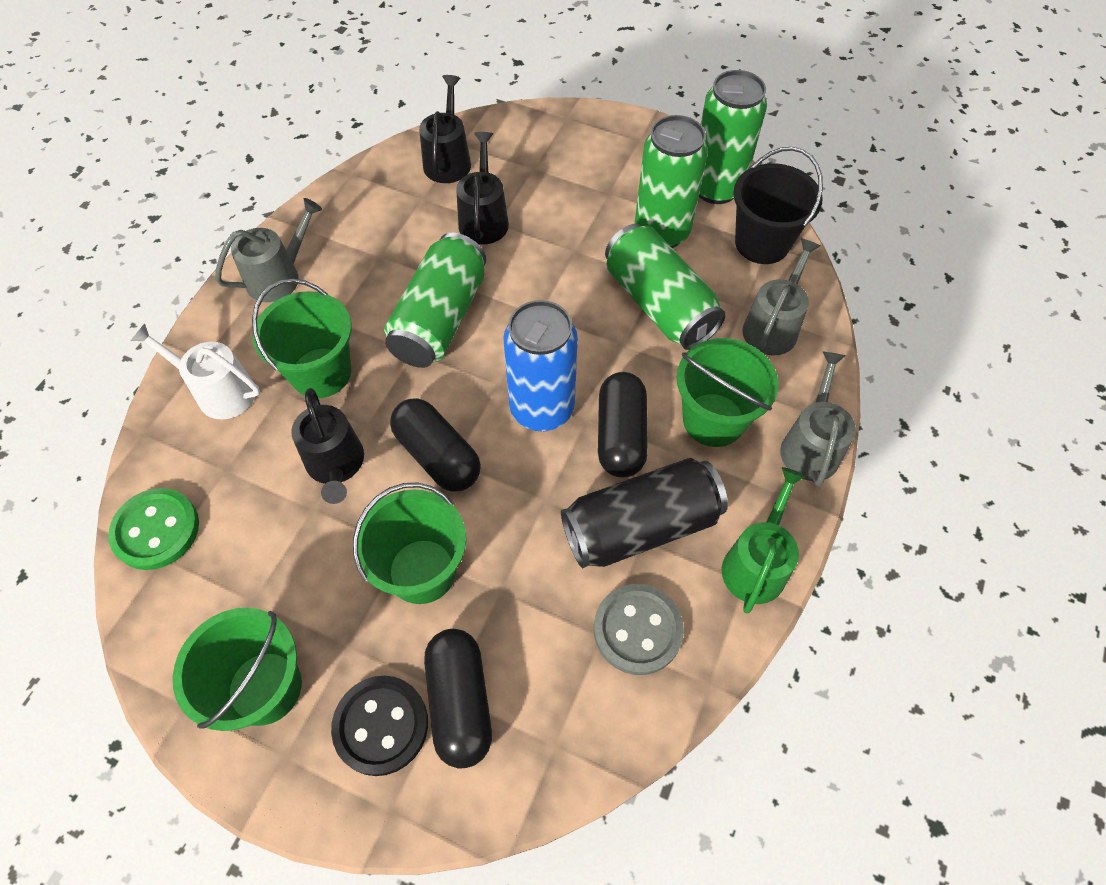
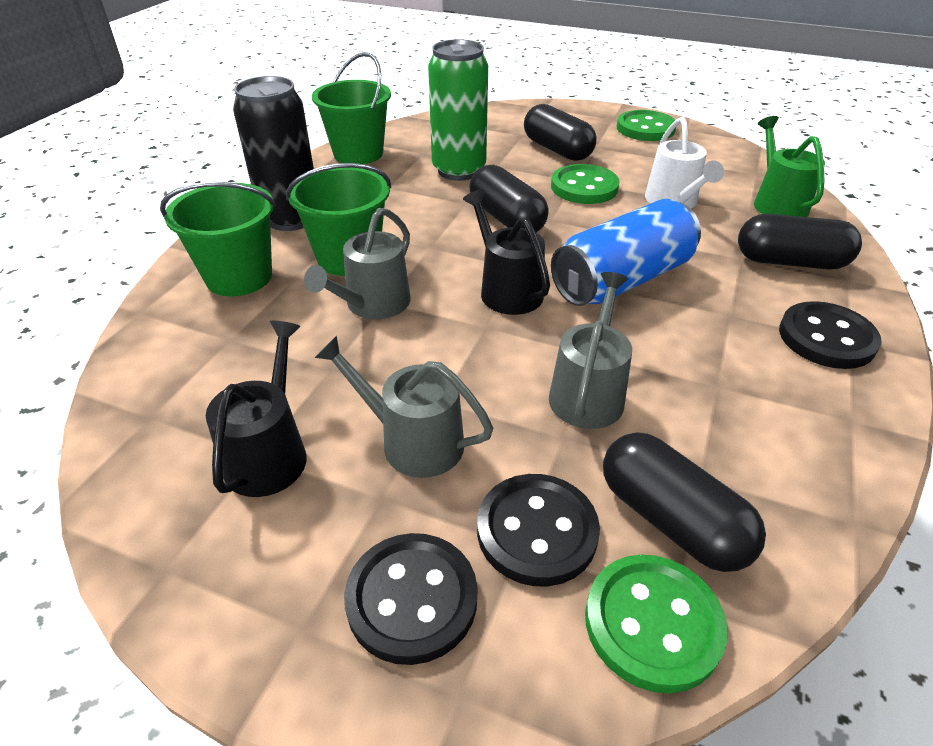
black bucket: [733,147,823,264] = 1 -> none = 0
black button: [331,676,428,776] = 1 -> [344,533,478,665] [477,474,600,586] [779,301,882,369] = 3
black capsule: [390,398,481,492] [424,629,492,769] [598,372,648,478] = 3 -> [469,165,549,232] [524,104,596,161] [603,432,766,572] [738,214,862,270] = 4
black watering can: [291,388,364,504] [419,75,471,183] [456,132,509,245] = 3 -> [206,321,307,497] [463,189,550,315] = 2
green bucket: [173,608,302,731] [252,279,352,398] [353,483,466,604] [677,338,779,447] = 4 -> [160,182,276,297] [286,163,391,276] [312,52,391,164] = 3
green button: [108,488,199,570] = 1 -> [551,164,620,204] [585,554,727,693] [617,110,676,141] = 3
green can: [384,233,486,368] [605,224,726,350] [635,115,708,248] [699,70,767,204] = 4 -> [428,39,488,181] = 1
grey button: [594,584,684,675] = 1 -> none = 0

